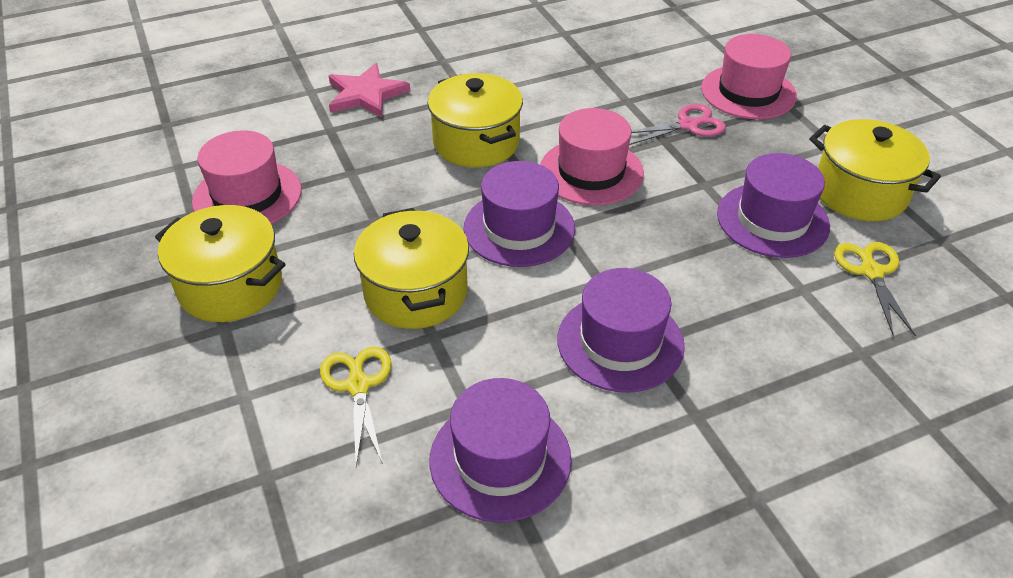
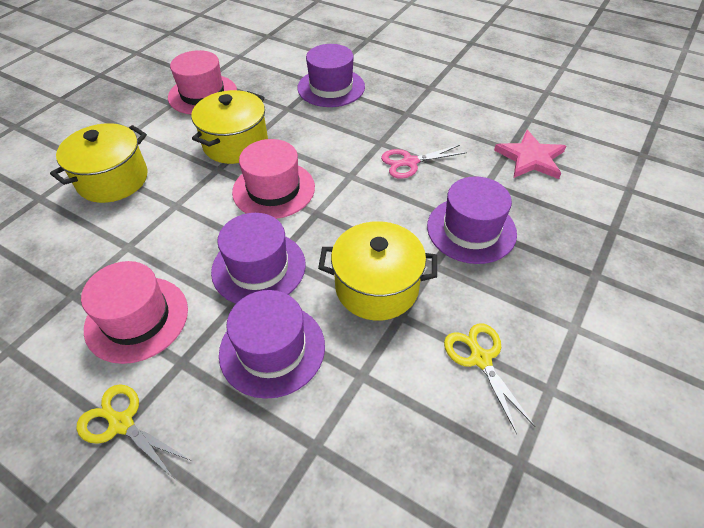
yellow pot: [155,205,286,322] [354,208,469,329] [428,73,523,167] [809,119,941,221] = 4 -> [50,123,147,203] [192,90,268,164] [318,221,437,321] = 3

